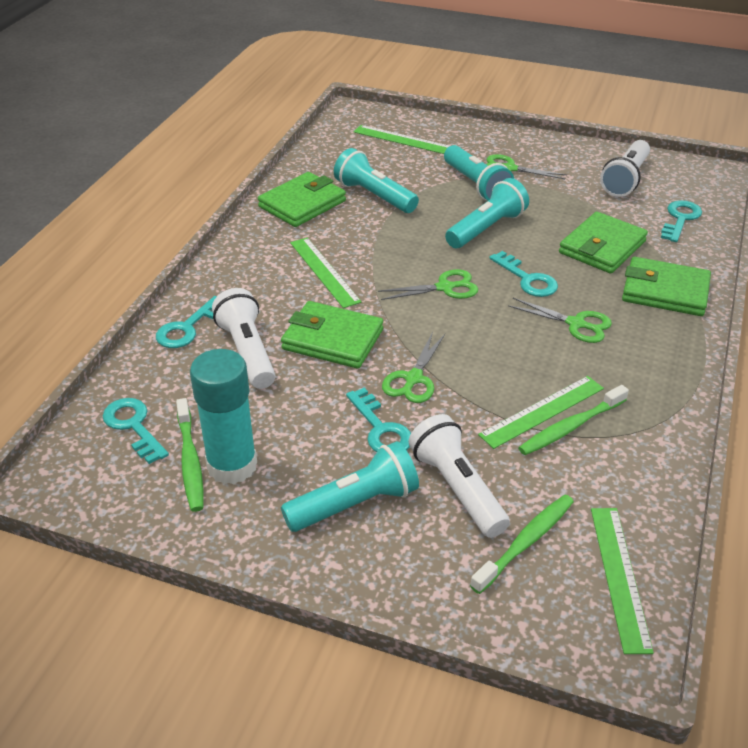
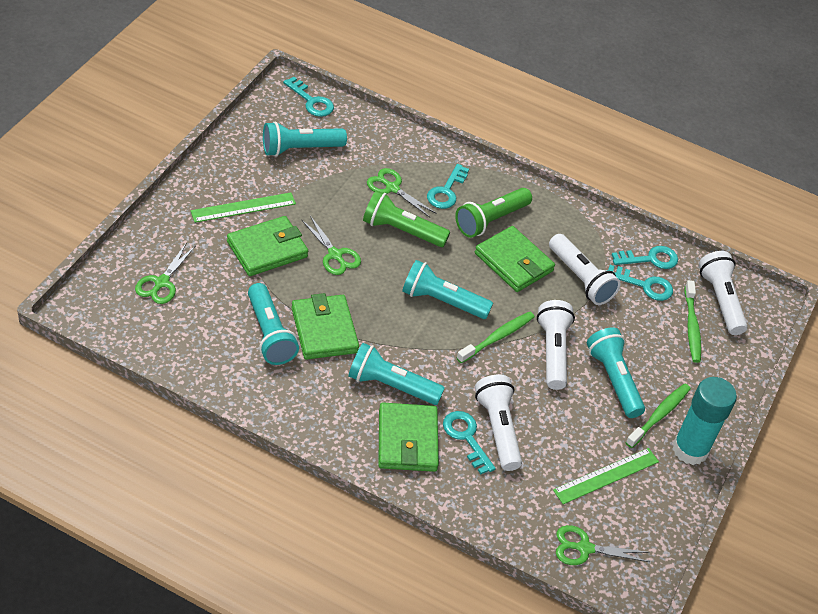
green flashlight: none = 0 -> [363,190,450,247] [455,188,532,238] = 2
green ruler: [290,238,362,308] [354,125,449,154] [478,376,604,449] [591,508,654,654] = 4 -> [191,192,296,223] [553,448,659,504] = 2
turquoise flashlight: [281,441,419,532] [334,148,419,213] [444,145,514,201] [445,178,529,248] = 4 -> [248,283,299,365] [263,121,347,157] [348,343,445,405] [402,260,493,319] [587,327,645,418] = 5
white flashlight: [212,288,275,389] [409,414,510,538] [600,140,650,197] = 3 -> [475,374,522,471] [537,300,575,390] [549,234,621,305] [699,251,748,335] = 4

